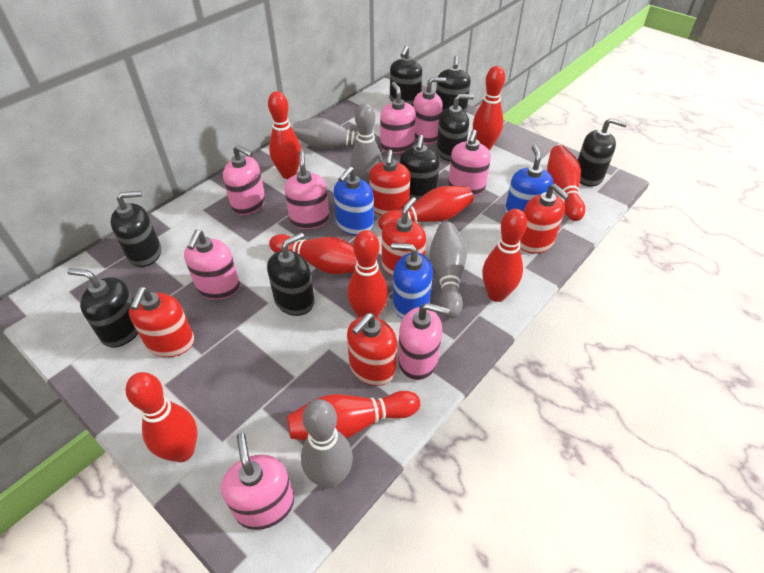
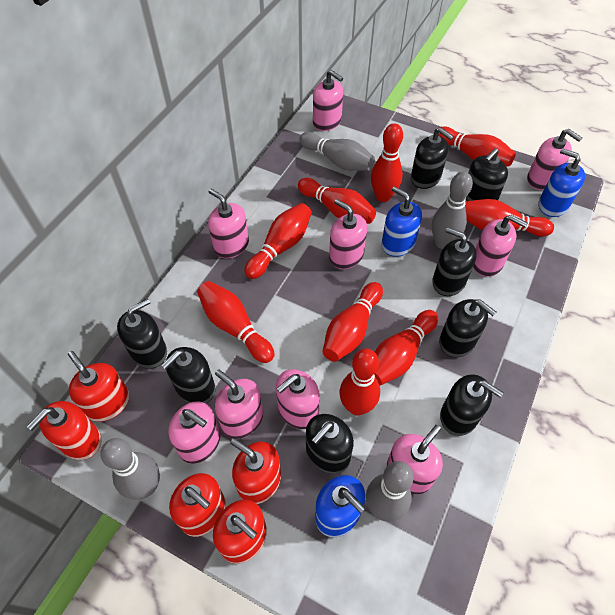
pink soap dispenser: [184,230,240,299] [221,433,294,530] [223,145,265,215] [284,150,329,229] [380,82,416,153] [398,303,449,380] [413,77,446,144] [448,129,491,196] = 8 -> [168,401,220,464] [208,189,249,258] [215,369,263,439] [276,369,320,429] [313,70,343,131] [329,199,367,269] [387,425,443,494] [473,215,528,277] [527,129,582,190] = 9

